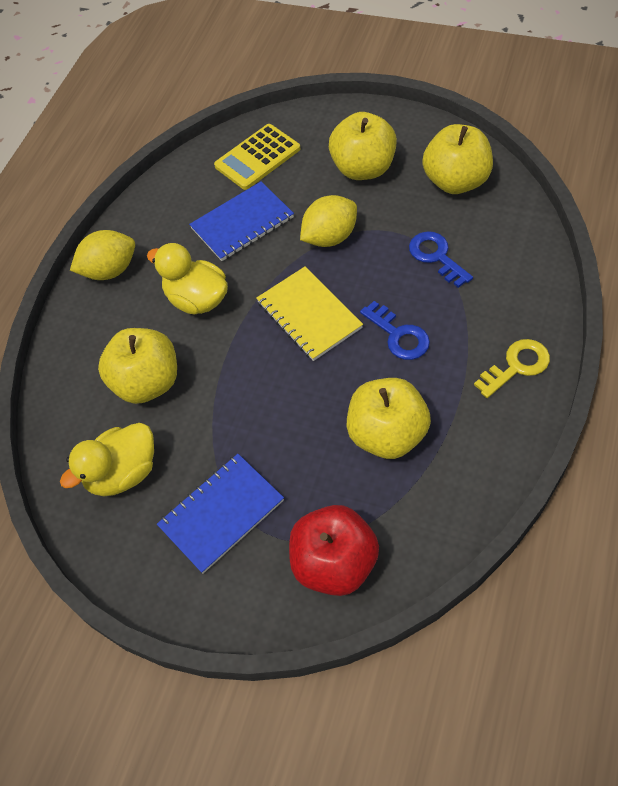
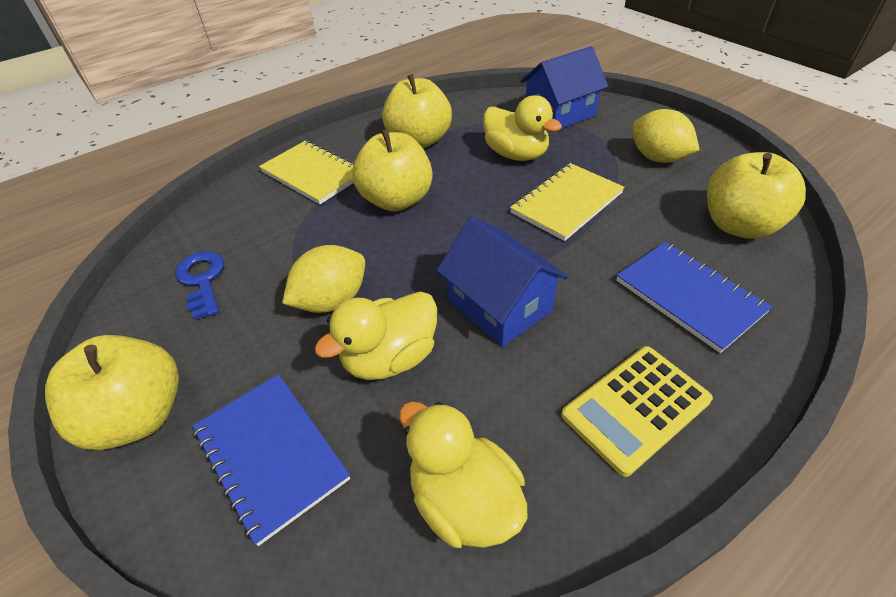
blue house: none = 0 -> [437,217,568,347] [520,46,608,128] = 2
blue key: [360,301,430,360] [409,231,473,288] = 2 -> [175,251,224,320] = 1
red apple: [289,505,379,596] = 1 -> none = 0
yellow duck: [60,423,154,496] [147,243,228,315] = 2 -> [314,291,437,380] [399,401,528,548] [483,95,562,161] = 3
yellow key: [474,339,550,398] = 1 -> none = 0
yellow notebook: [256,266,363,361] = 1 -> [259,141,354,204] [510,163,625,241] = 2

